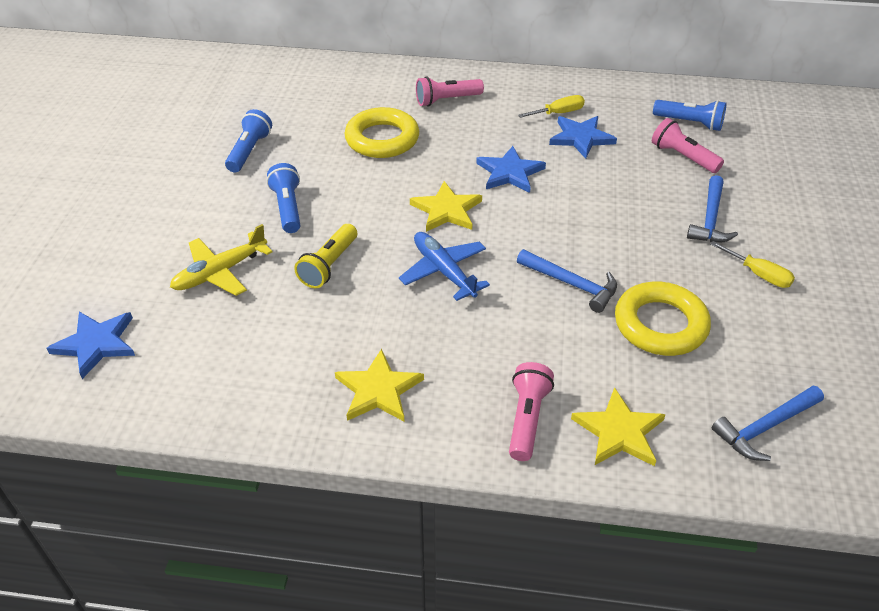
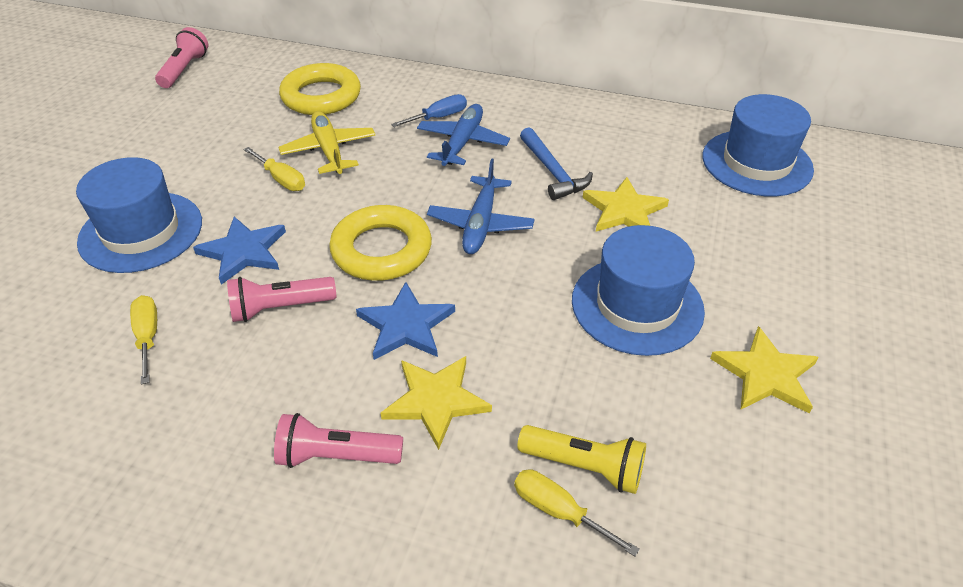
blue flashlight: [225,109,272,173] [267,163,300,233] [653,100,727,131] = 3 -> none = 0
blue hammer: [517,249,617,313] [687,175,738,243] [712,386,824,461] = 3 -> [520,127,593,200] = 1
blue hat: none = 0 -> [76,157,202,273] [572,225,705,356] [702,94,814,196] = 3
blue plane: [399,232,490,301] = 1 -> [417,104,510,166] [427,158,535,254] = 2
blue screwdriver: none = 0 -> [391,94,467,127] = 1
blue star: [47,312,135,379] [476,146,546,193] [549,116,617,159] = 3 -> [193,217,286,285] [356,282,455,360] = 2
yellow screwdriver: [518,95,585,118] [711,241,795,288] = 2 -> [130,295,157,385] [244,147,305,191] [514,469,640,556] = 3

